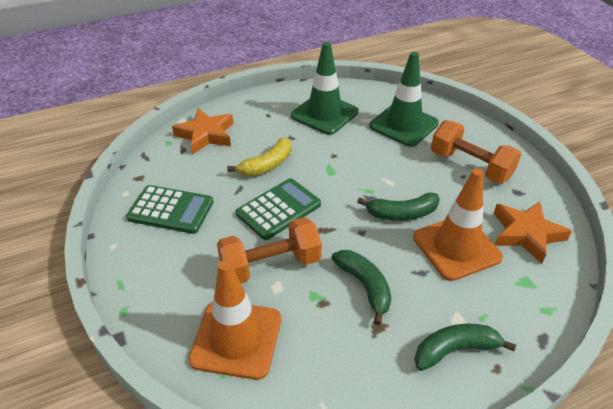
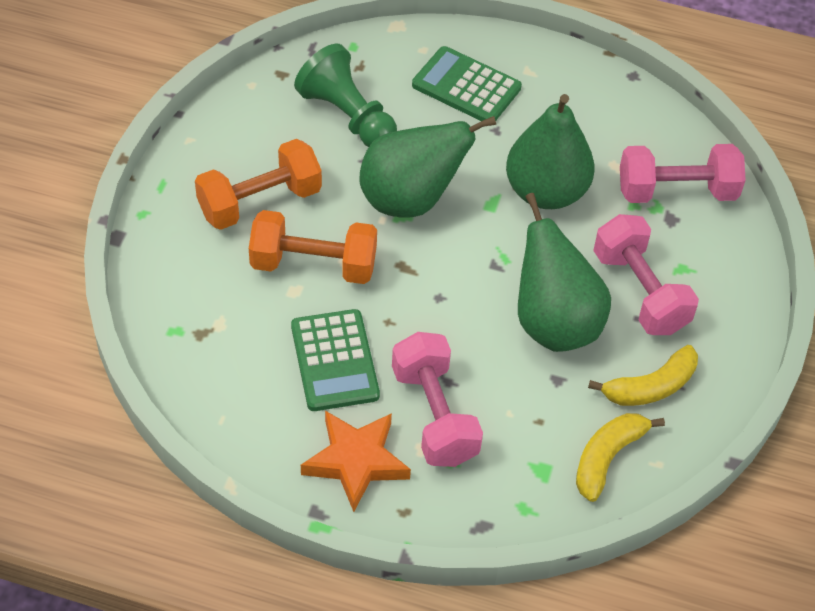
green banana: [331,250,391,325] [357,193,440,221] [414,324,516,371] = 3 -> none = 0
green pawn: none = 0 -> [294,44,397,147] = 1
green pear: none = 0 -> [359,116,496,217] [506,94,595,209] [518,193,611,352] = 3
green traffic cone: [291,42,359,135] [369,52,439,147] = 2 -> none = 0
orange star: [172,108,233,154] [493,201,572,264] = 2 -> [301,411,411,512] = 1
orange traffic cone: [188,260,281,380] [413,169,503,281] = 2 -> none = 0
pink dumbbell: none = 0 -> [392,332,483,467] [593,214,699,335] [620,144,746,203] = 3
yellow banana: [227,137,292,176] = 1 -> [576,413,665,502] [588,345,698,406] = 2

